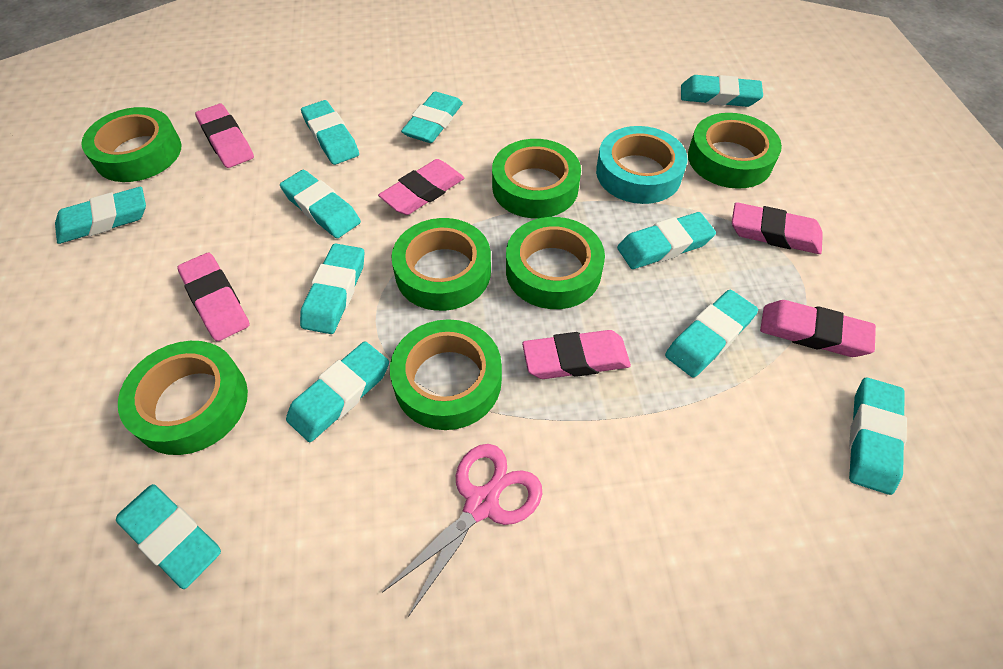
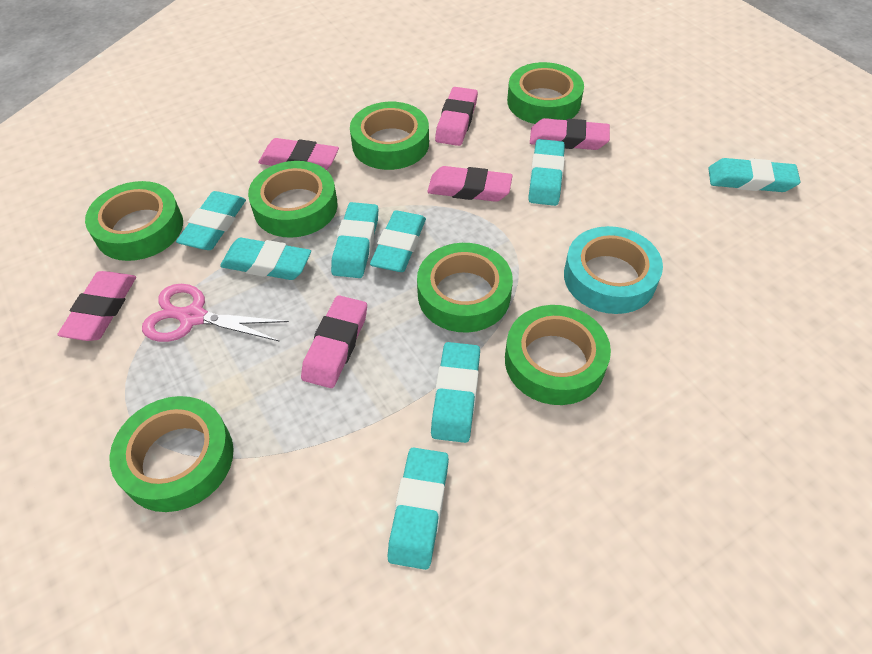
turquoise eraser: [55,187,146,244] [116,484,221,589] [280,170,361,238] [286,341,389,442] [300,243,364,334] [301,100,359,165] [401,92,463,143] [617,212,716,269] [665,290,758,378] [681,75,763,107] [849,378,907,495] = 11 -> [176,191,246,250] [220,238,311,280] [331,202,378,278] [370,211,426,272] [388,447,449,570] [431,342,480,443] [528,139,565,206] [708,158,800,192] = 8

